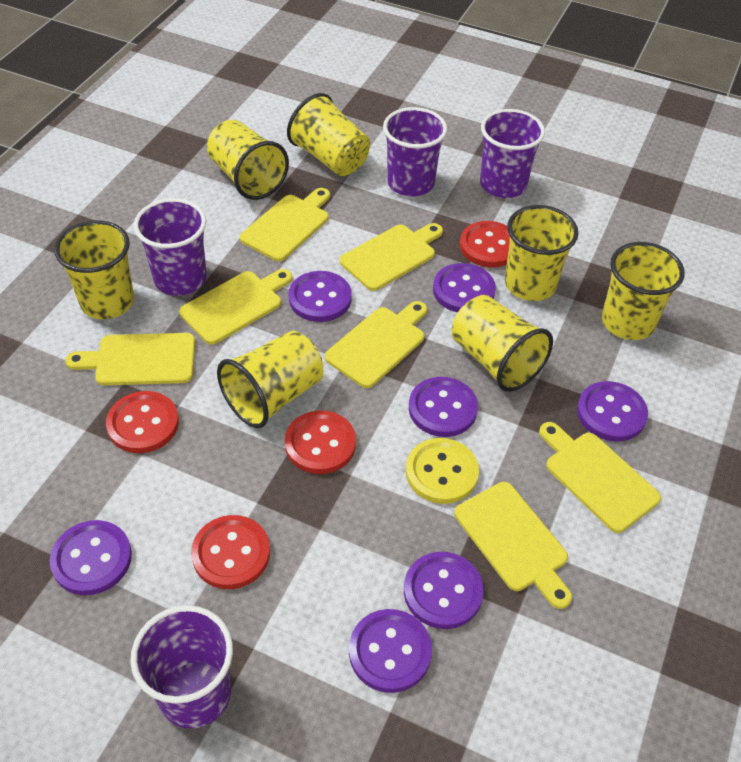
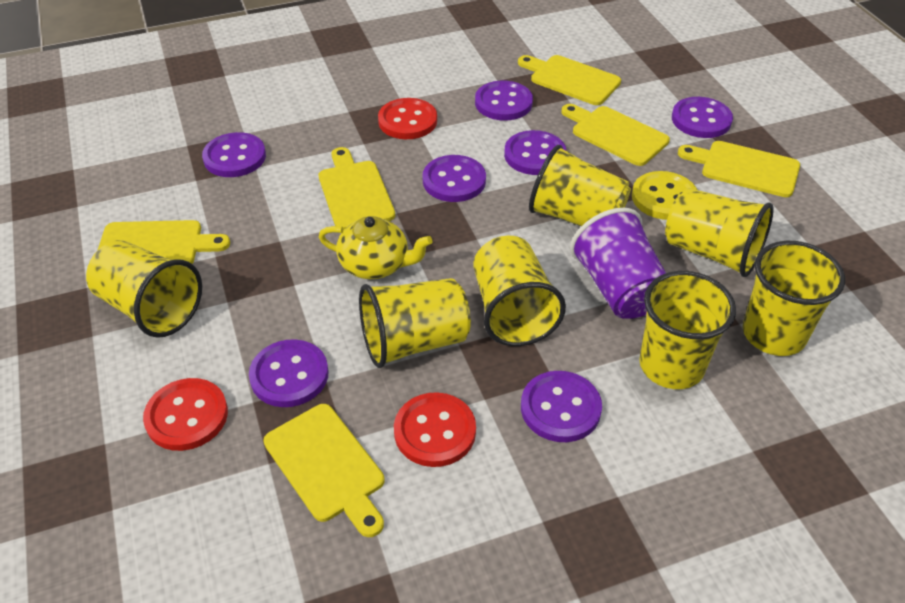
purple cup: [130,605,233,729] [134,198,207,295] [383,107,447,197] [480,109,545,198] = 4 -> [570,208,666,319] = 1
red button: [106,391,179,453] [191,515,270,589] [285,410,356,474] [460,221,510,267] = 4 -> [143,378,228,451] [378,98,437,139] [394,392,476,467] = 3
yellow cutting board: [65,333,195,385] [179,269,292,345] [240,188,330,261] [325,301,427,388] [340,223,443,291] [454,482,572,609] [539,422,661,533] = 7 -> [98,220,230,264] [264,404,384,537] [319,147,395,230] [518,55,621,105] [561,104,670,166] [678,141,800,197] = 6
yellow teapot: none = 0 -> [319,216,433,279] = 1

